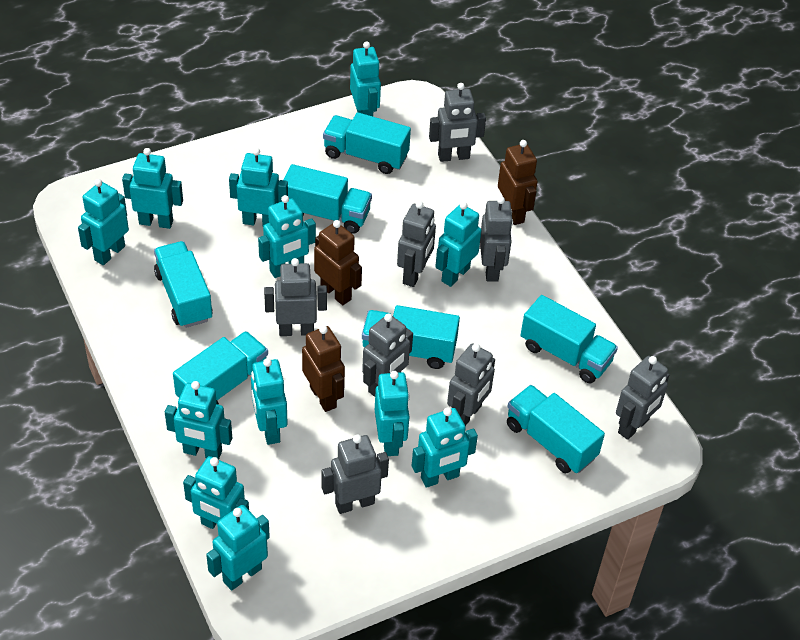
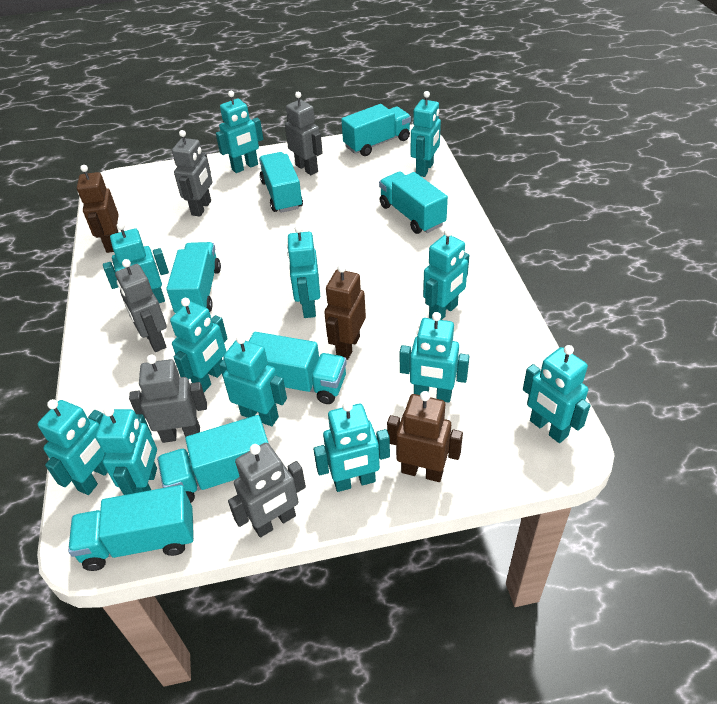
grey robot: [264,258,327,336] [321,435,389,514] [362,314,413,397] [397,201,436,287] [429,83,486,162] [447,343,495,426] [480,196,513,282] [616,356,669,440] = 8 -> [115,259,167,352] [129,355,207,443] [172,130,212,216] [228,443,306,538] [285,91,323,175] = 5

